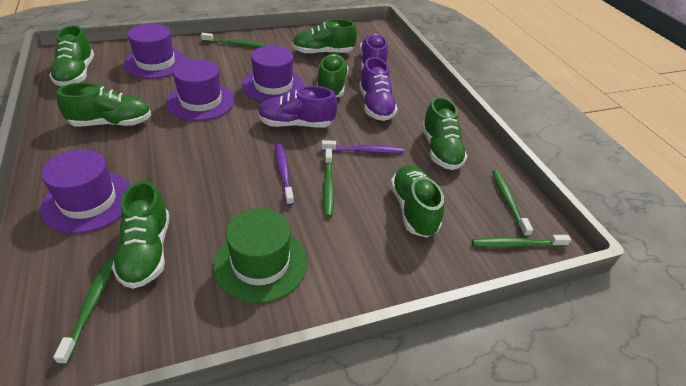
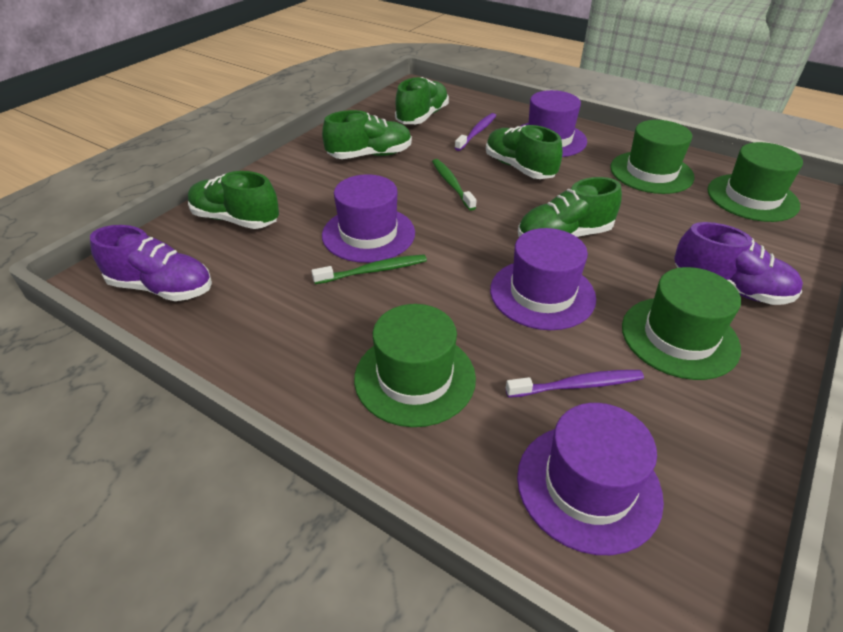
green hat: [213,208,307,303] = 1 -> [354,304,476,427] [610,120,694,194] [622,267,741,380] [707,142,803,222] = 4
green shoe: [49,25,94,87] [57,82,151,126] [112,181,169,289] [292,19,357,55] [317,54,349,97] [390,165,444,237] [422,96,467,170] = 7 -> [188,171,279,229] [322,110,412,159] [395,77,449,124] [486,125,563,179] [518,177,622,237] = 5
green toothbrush: [53,258,114,365] [201,33,266,47] [323,149,334,218] [472,235,571,248] [492,170,533,237] = 5 -> [312,255,427,284] [432,159,477,211] = 2
purple shoe: [258,86,337,127] [359,57,398,121] [360,34,388,70] = 3 -> [90,225,212,301] [674,222,803,305] = 2

